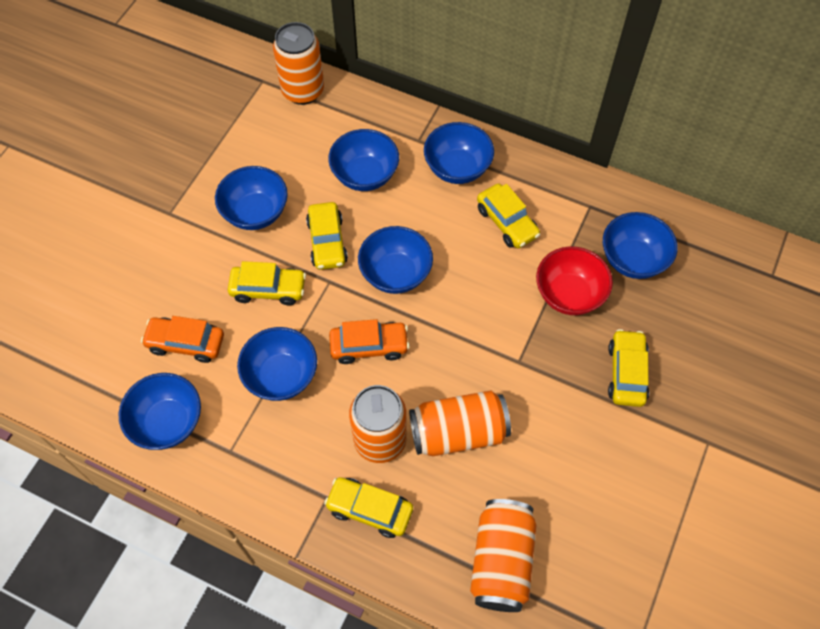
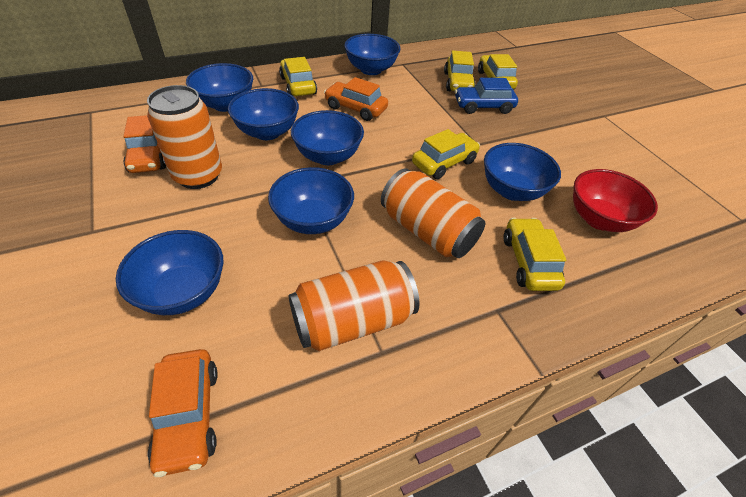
blue car: none = 0 -> [455,78,518,114] = 1
orange can: [273,22,324,105] [349,385,407,463] [409,390,511,456] [470,499,537,612] = 4 -> [147,85,222,189] [289,260,420,351] [381,168,485,258] = 3
orange car: [141,316,224,363] [329,319,410,364] = 2 -> [123,115,166,173] [148,349,218,477] [324,77,388,121] = 3

